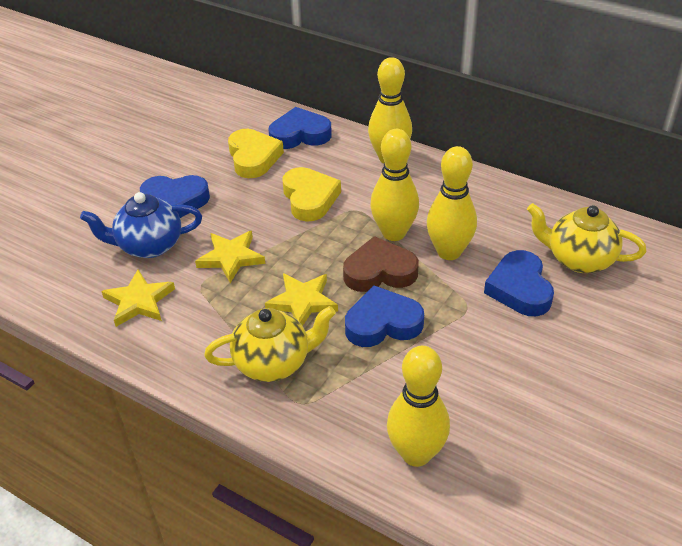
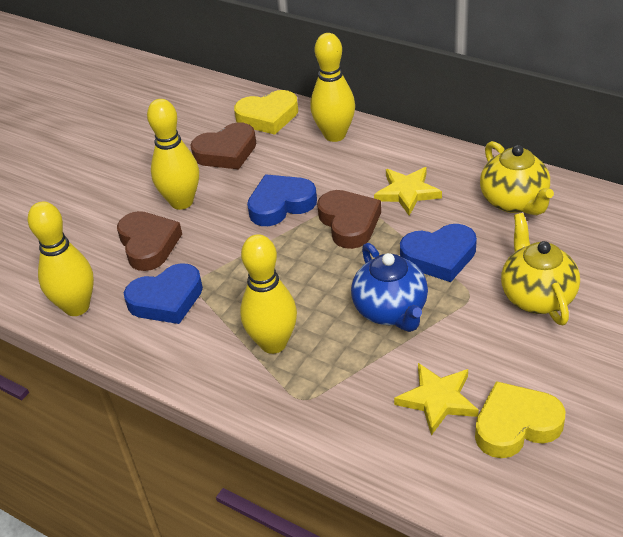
blue heart: [140,175,210,218] [269,107,332,149] [345,285,424,347] [484,250,554,316] = 4 -> [124,263,203,324] [247,174,317,226] [400,224,477,282] = 3
brown heart: [343,236,418,292] = 1 -> [117,211,182,271] [190,122,256,169] [317,190,381,249] = 3
yellow star: [101,270,175,327] [195,231,265,283] [265,273,338,326] = 3 -> [374,167,442,216] [394,363,479,436] = 2

